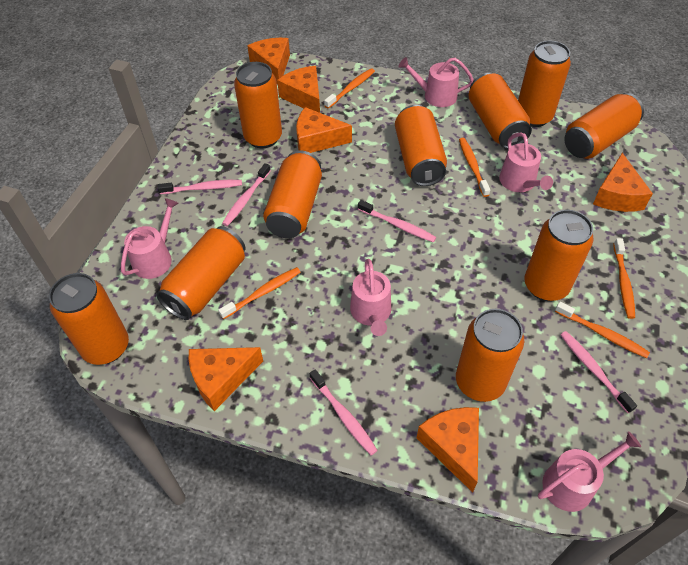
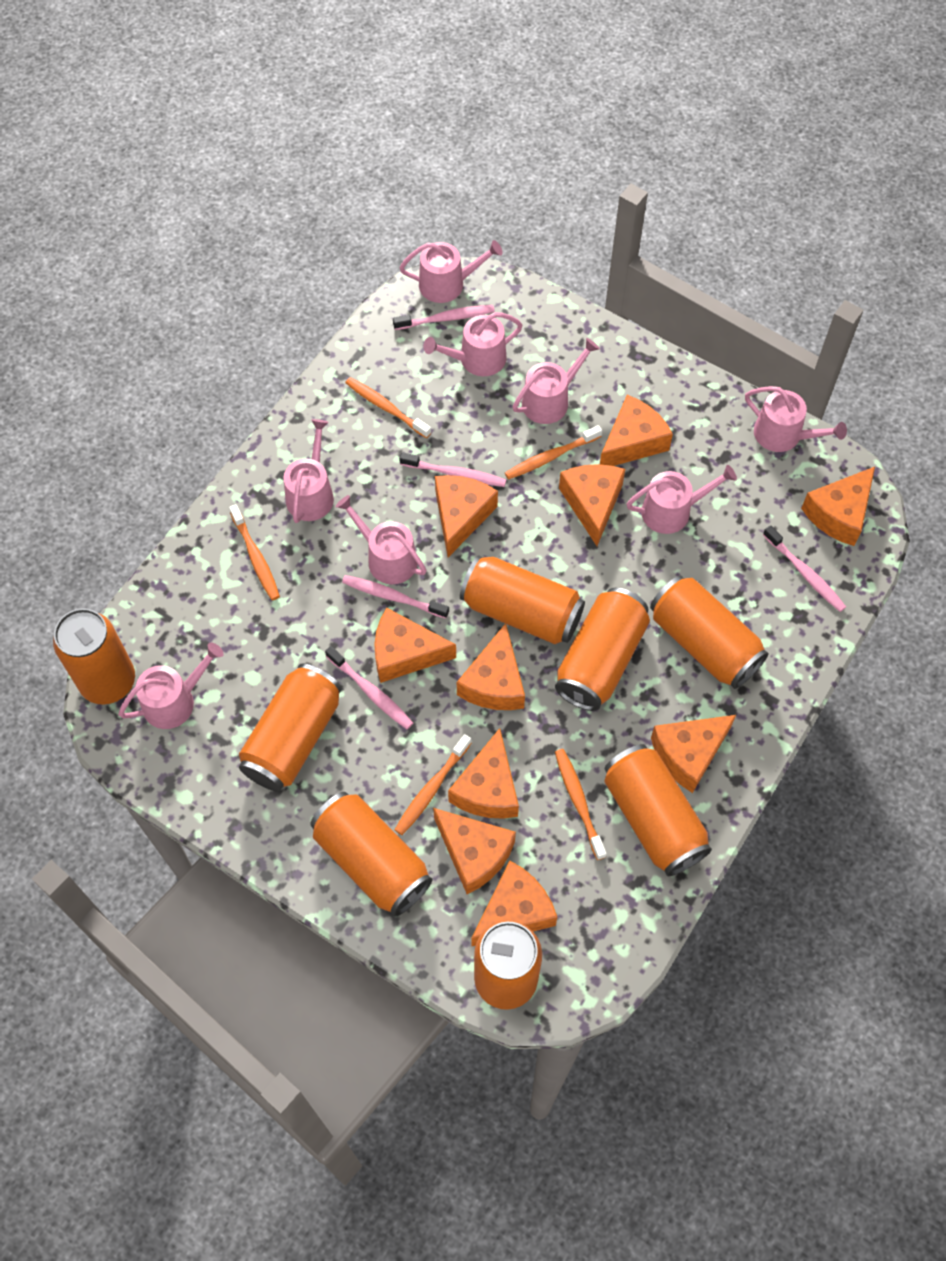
orange can: [49,273,129,365] [156,226,246,320] [234,62,282,148] [263,150,322,238] [395,105,447,186] [456,309,524,402] [469,73,532,149] [518,41,571,127] [524,210,593,301] [564,93,644,159] = 10 -> [53,608,135,705] [239,664,342,792] [310,792,432,917] [460,555,585,644] [474,921,542,1010] [555,588,650,711] [604,744,712,876] [650,575,769,689] = 8
orange cheese: [189,347,263,411] [247,38,290,84] [277,66,320,113] [296,107,352,153] [417,407,479,493] [593,153,653,212] = 6 -> [374,608,456,683] [433,808,516,894] [435,475,498,557] [448,728,519,819] [457,623,525,710] [471,861,557,947] [559,464,625,546] [600,395,673,466] [651,715,736,793] [801,467,875,546] = 10
pink watering can: [121,198,178,279] [350,259,391,336] [399,57,474,107] [499,132,553,192] [538,431,641,512] = 5 -> [118,643,224,729] [283,419,334,523] [336,495,426,584] [399,240,503,303] [424,312,523,376] [513,338,600,424] [627,465,737,534] [745,386,847,452] = 8

